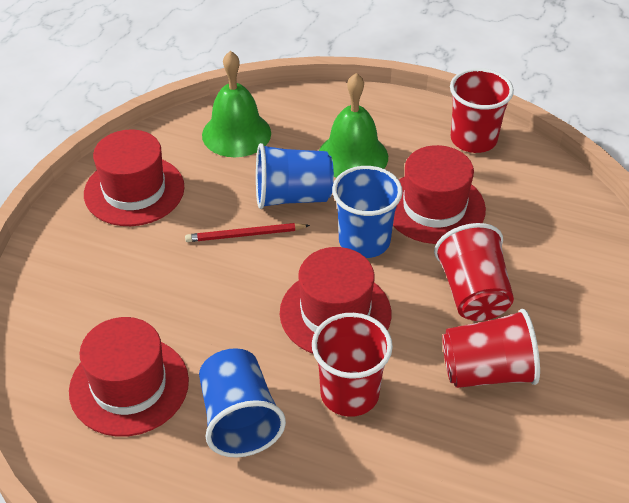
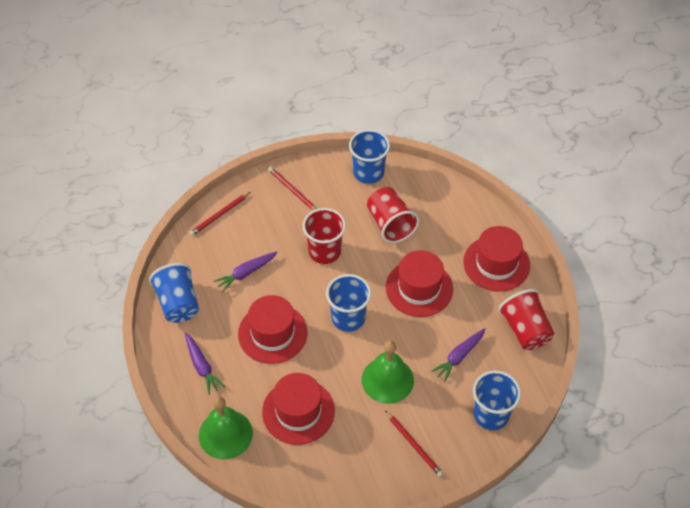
blue cup: [199,348,286,457] [256,143,334,209] [332,166,403,258] = 3 -> [149,263,199,323] [326,274,371,332] [349,129,390,184] [473,371,521,430] = 4
purple carrot: none = 0 -> [185,333,225,395] [214,252,278,292] [431,328,485,382] = 3
red cup: [312,313,393,417] [434,223,514,321] [442,309,540,388] [450,68,514,153] = 4 -> [302,208,346,264] [367,187,419,243] [498,289,554,350] = 3
red pencil: [185,223,310,242] = 1 -> [189,192,250,236] [268,167,316,210] [385,410,443,477] = 3

